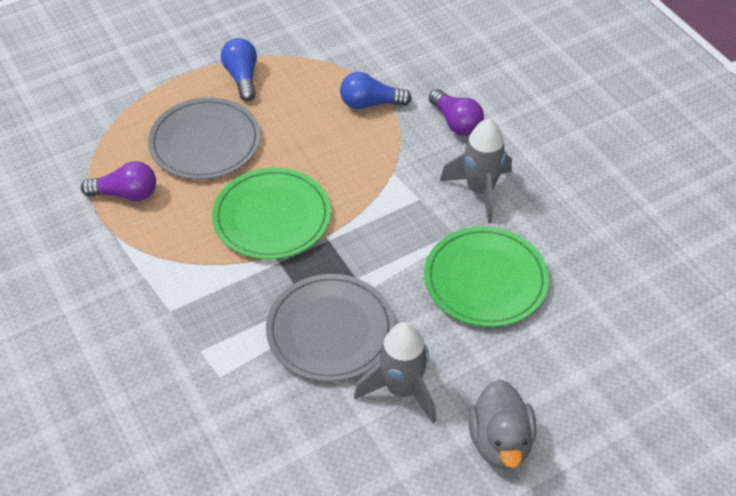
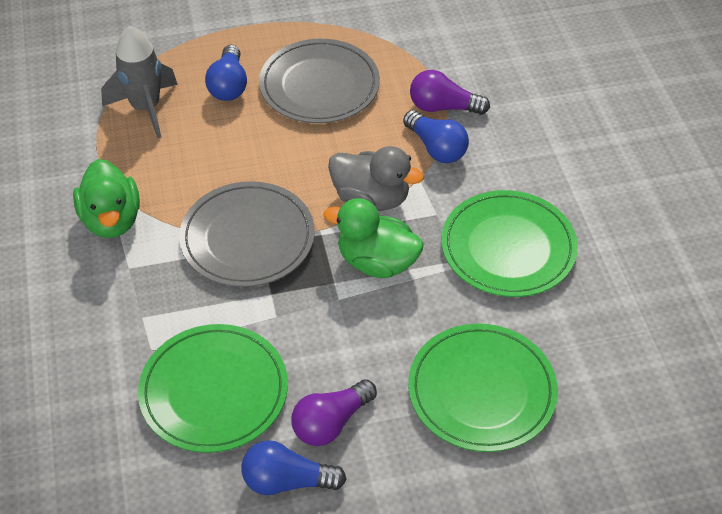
blue light bulb: [221,38,257,101] [340,72,412,109] = 2 -> [205,45,247,101] [241,440,347,495] [403,110,469,163] = 3
green duck: none = 0 -> [73,159,140,238] [324,198,424,278] = 2
green plate: [212,168,331,259] [424,226,549,327] = 2 -> [138,324,288,453] [408,323,558,452] [441,190,578,297] = 3
grey rocket: [354,322,436,423] [440,119,512,223] = 2 -> [101,25,178,138] = 1

